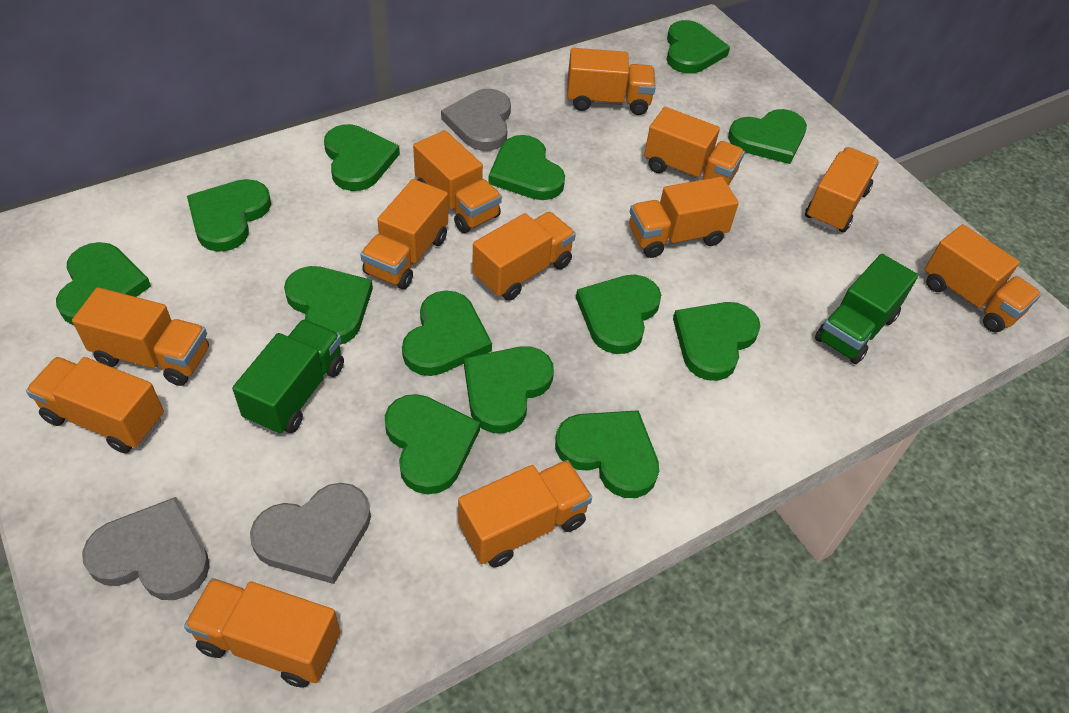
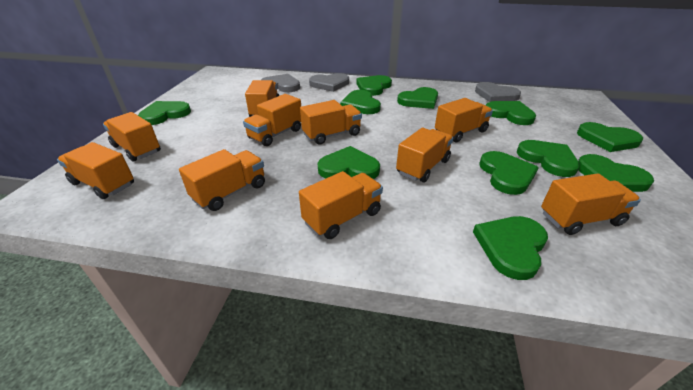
green heart: [56,242,151,325] [187,179,271,252] [284,266,373,345] [324,124,400,191] [385,394,480,495] [402,290,492,376] [464,346,554,433] [488,135,565,200] [555,410,659,498] [576,275,661,354] [666,20,730,73] [673,302,761,381] [728,109,807,164] = 13 -> [138,101,191,125] [318,146,380,179] [340,90,381,114] [357,75,392,96] [397,87,438,109] [473,216,548,280] [479,151,539,195] [486,101,536,125] [517,140,580,177] [577,122,643,152] [578,154,654,192] = 11
green truck: [232,319,344,435] [815,254,918,364] = 2 -> none = 0
orange truck: [26,357,164,453] [72,287,209,386] [184,578,340,688] [360,179,448,289] [413,130,502,233] [458,460,592,568] [472,212,576,301] [567,48,656,115] [629,177,739,258] [644,107,745,186] [805,147,879,233] [924,224,1041,333] = 12 -> [57,142,134,199] [103,112,161,162] [179,149,265,211] [243,94,301,146] [245,80,279,117] [299,171,383,239] [300,100,362,145] [396,128,453,182] [435,98,493,142] [541,173,641,235] = 10

